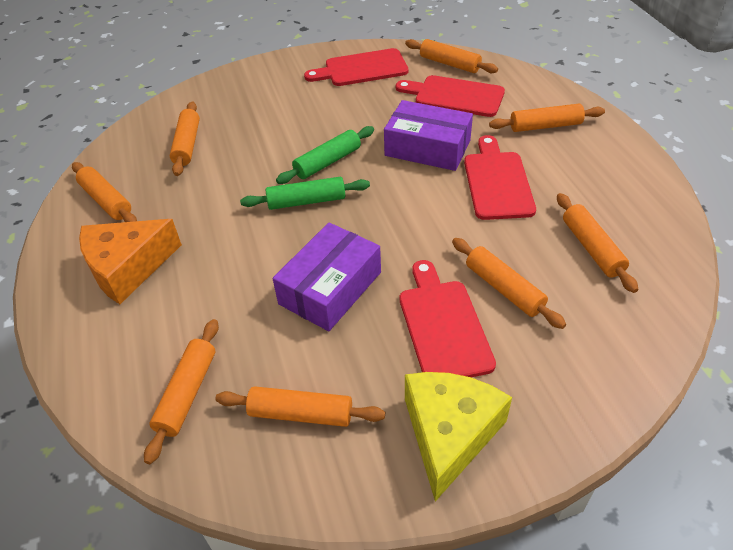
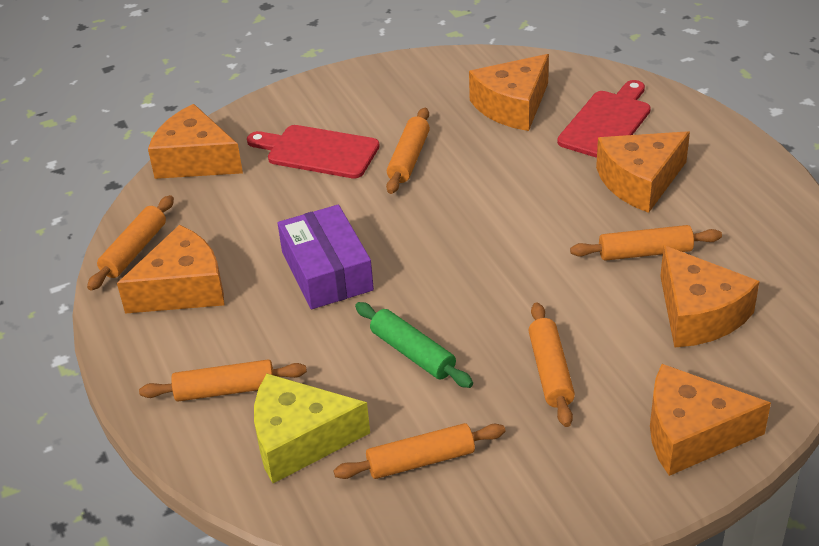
green rolling pin: [240,177,370,210] [276,126,374,184] = 2 -> [355,302,473,388] = 1
orange cheese: [79,219,182,304] = 1 -> [117,225,225,314] [148,104,243,179] [469,54,549,131] [596,131,690,213] [650,364,771,476] [660,245,760,348] = 6
orange rolling pin: [72,162,137,222] [144,319,219,464] [170,101,200,176] [215,386,385,427] [405,39,498,73] [452,238,566,329] [489,104,605,132] [557,193,638,293] = 8 -> [87,195,174,291] [139,359,307,402] [333,423,506,479] [386,108,430,194] [528,302,575,427] [570,225,722,261] = 6
purple box: [272,222,381,331] [384,100,473,171] = 2 -> [278,205,374,309] = 1
red cutting board: [304,48,408,86] [396,75,505,117] [400,260,496,378] [464,135,536,220] = 4 -> [247,125,380,179] [557,80,651,158] = 2

